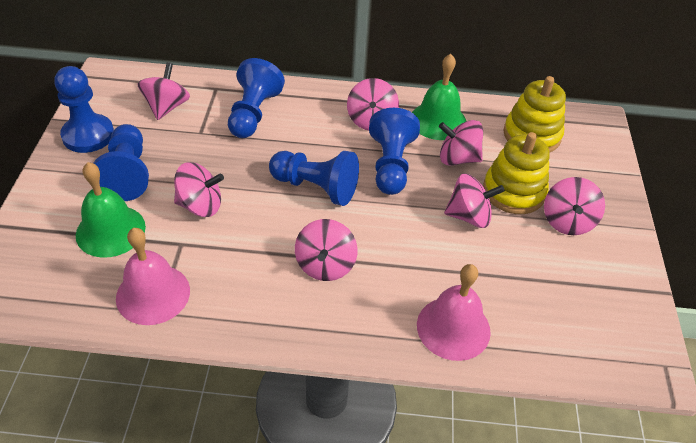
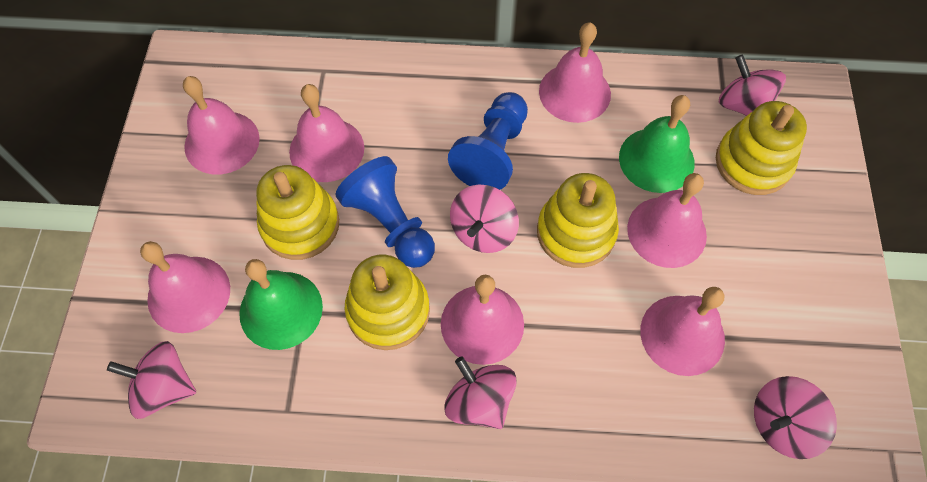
blue pawn: [54,66,114,153] [94,124,149,201] [228,58,285,138] [269,151,359,206] [369,108,420,195] = 5 -> [335,156,435,268] [448,92,528,190] = 2
pink bell: [116,228,190,325] [417,264,491,361] = 2 -> [140,241,230,333] [183,76,260,175] [289,84,364,182] [441,275,524,365] [539,22,611,123] [627,173,707,268] [640,287,725,376] = 7
pink spinning top: [137,62,190,120] [174,162,224,217] [295,219,358,281] [347,78,399,130] [439,120,483,166] [444,173,505,228] [544,177,605,235] = 7 -> [107,341,196,419] [444,356,517,429] [450,185,519,253] [719,55,786,116] [754,376,837,459] = 5
yellow stacking toy: [483,132,550,214] [503,76,566,152] = 2 -> [256,165,339,260] [344,255,430,350] [537,173,619,268] [716,101,807,195] = 4

